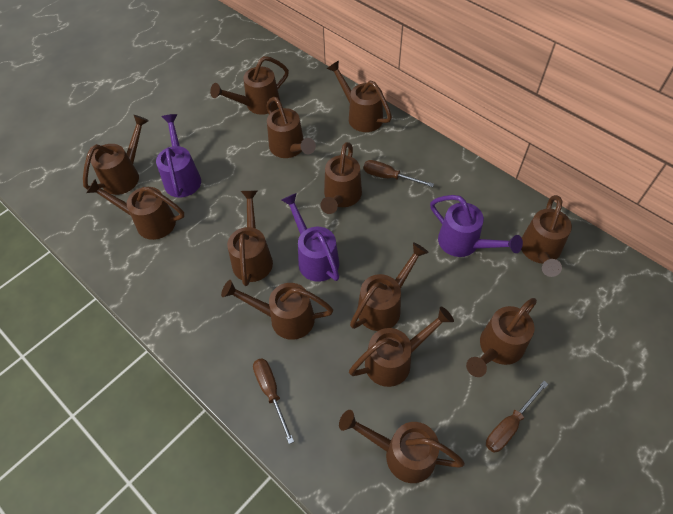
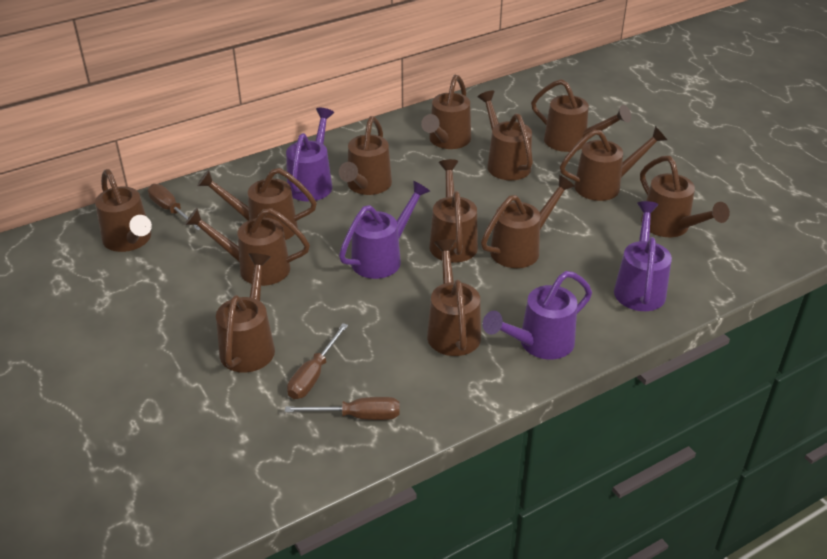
purple watering can: [156,114,201,198] [281,193,339,282] [430,195,523,257] = 3 -> [286,108,334,202] [339,181,430,279] [483,271,592,360] [614,201,672,311] = 4

